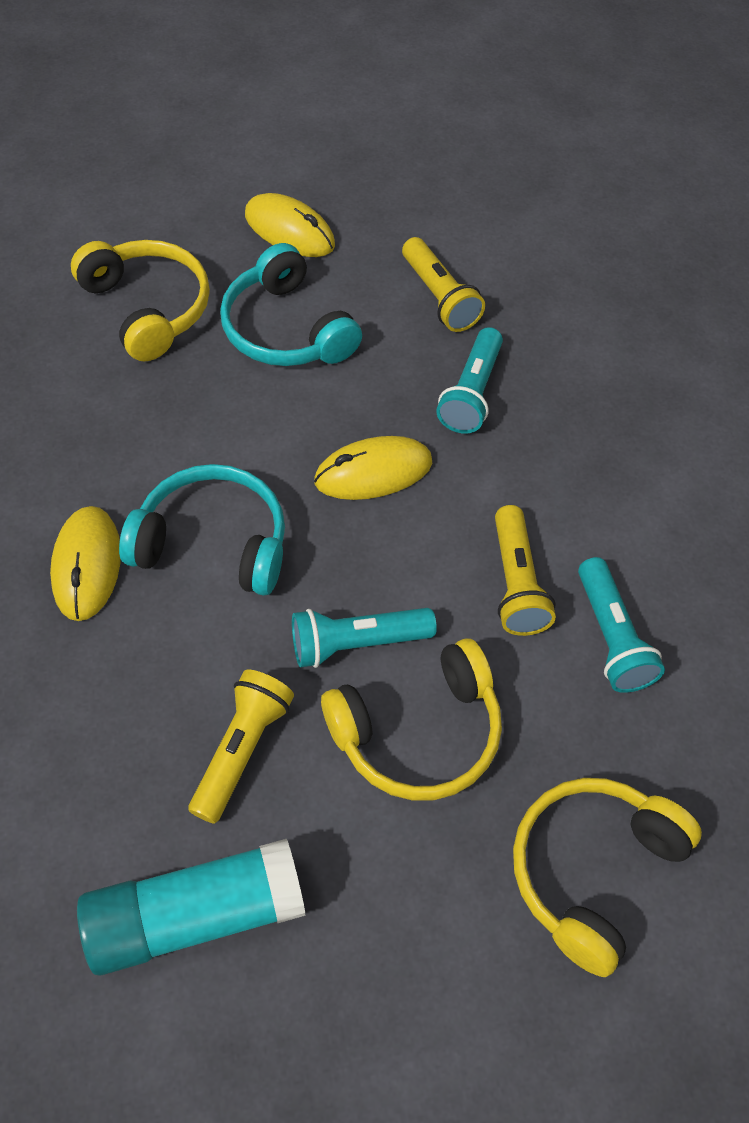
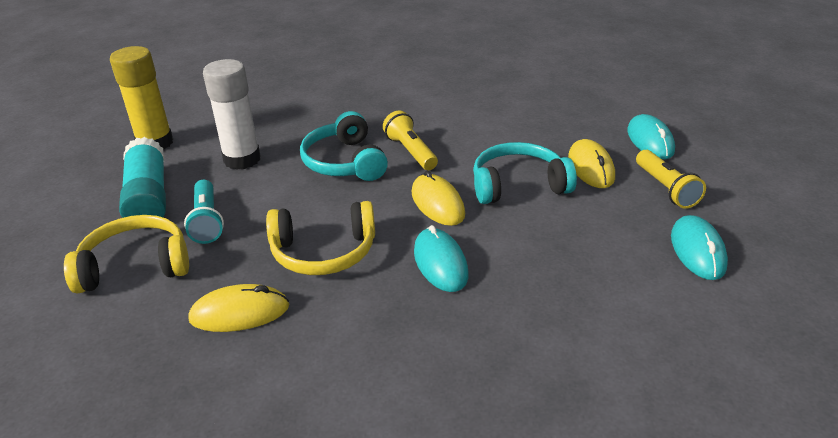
turquoise flashlight: [292,608,437,668] [437,327,503,434] [578,557,665,693] = 3 -> [184,180,224,244] = 1
turquoise mouse: none = 0 -> [414,225,468,292] [627,114,675,159] [671,215,728,280] = 3
white glue stick: none = 0 -> [203,59,261,170] = 1
yellow flashlight: [188,669,294,824] [402,237,485,332] [495,505,556,636] = 3 -> [383,110,438,170] [636,150,706,209] = 2
yellow glue stick: none = 0 -> [110,46,173,150] = 1
yellow headphones: [71,240,210,362] [321,638,502,801] [513,778,702,977] = 3 -> [64,215,189,294] [266,201,375,275] = 2

